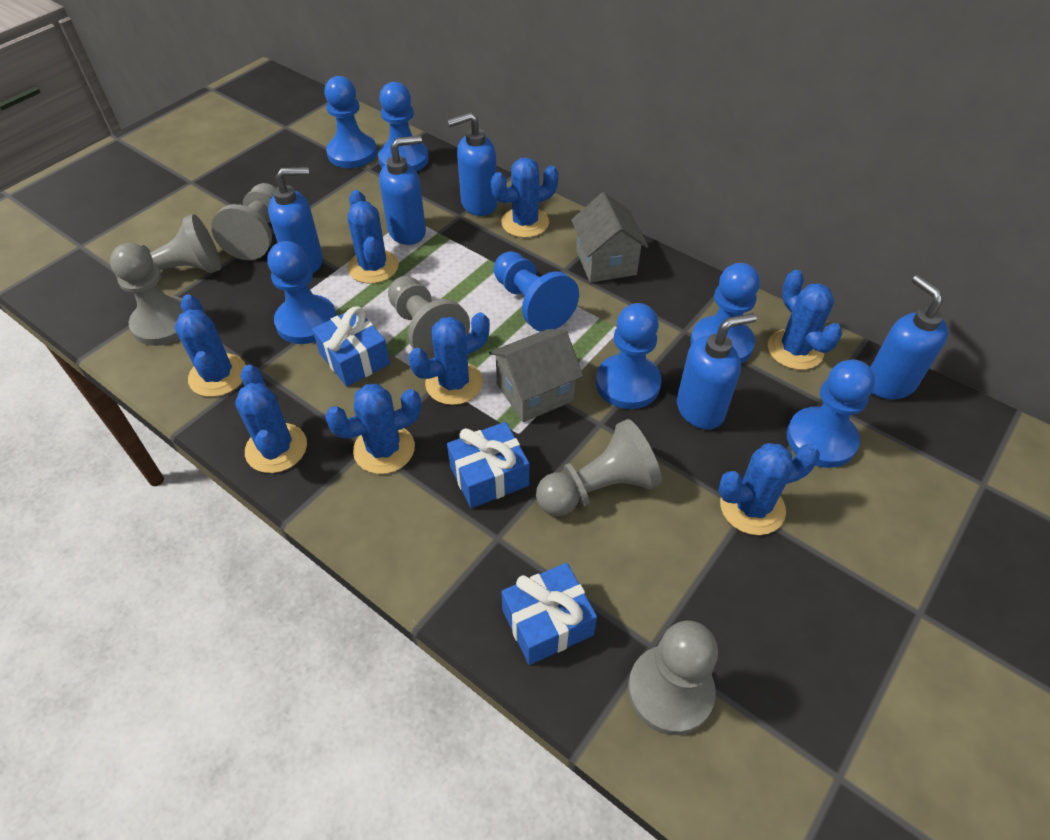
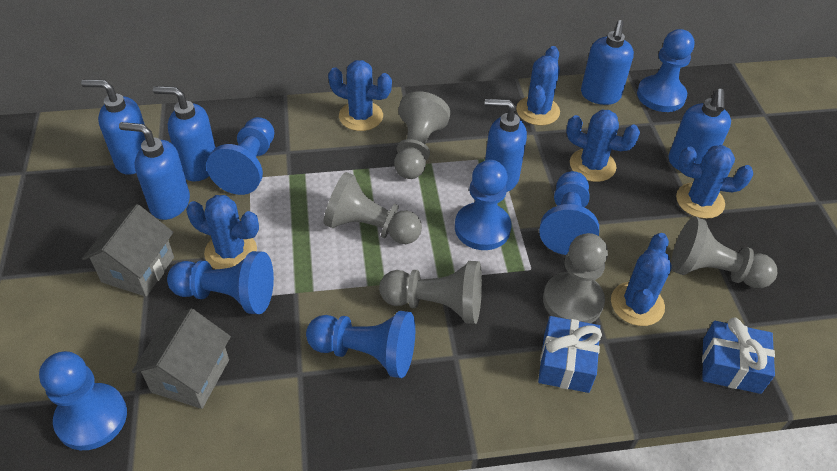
blue cactus: [175,294,246,397] [235,365,307,473] [325,384,421,474] [347,190,399,284] [408,312,490,405] [491,158,559,238] [718,443,820,535] [768,270,842,370] = 8 -> [186,195,259,269] [328,60,392,131] [516,46,560,126] [566,110,640,182] [611,233,672,326] [676,145,753,219] = 6
blue gift: [312,307,390,387] [447,422,529,508] [501,563,597,665] = 3 -> [538,316,602,393] [702,317,775,394] = 2
blue soap dispenser: [268,167,323,273] [379,135,426,245] [447,112,498,216] [677,313,757,430] [870,275,948,400] = 5 -> [81,80,145,175] [119,122,190,220] [153,86,216,182] [485,99,527,192] [581,20,634,105] [668,89,731,170] = 6
grey pawn: [110,243,184,346] [115,214,221,280] [211,183,275,260] [388,276,470,360] [536,419,662,516] [628,621,718,735] = 6 -> [324,172,422,244] [379,261,482,324] [394,92,450,179] [543,233,608,323] [671,216,777,288] = 5

